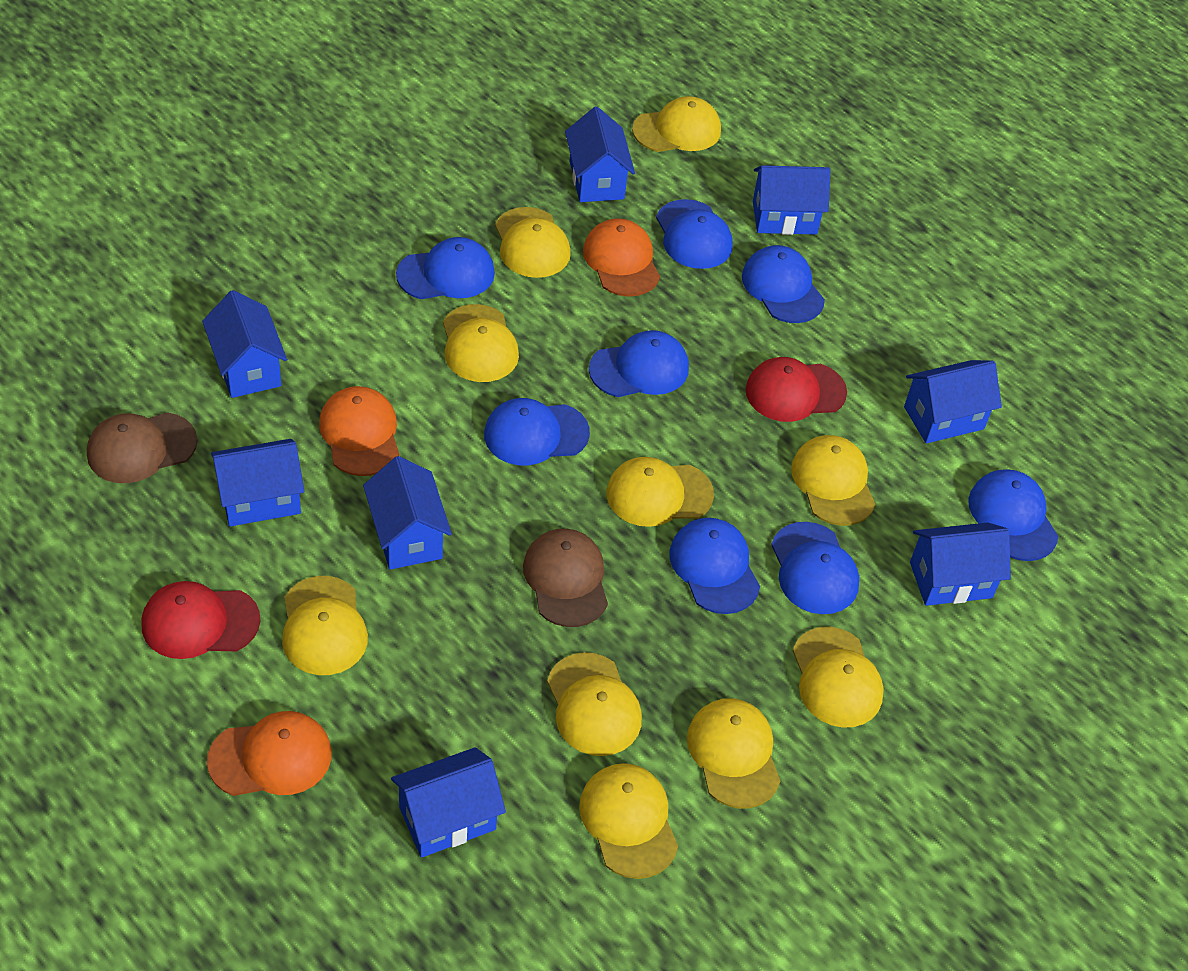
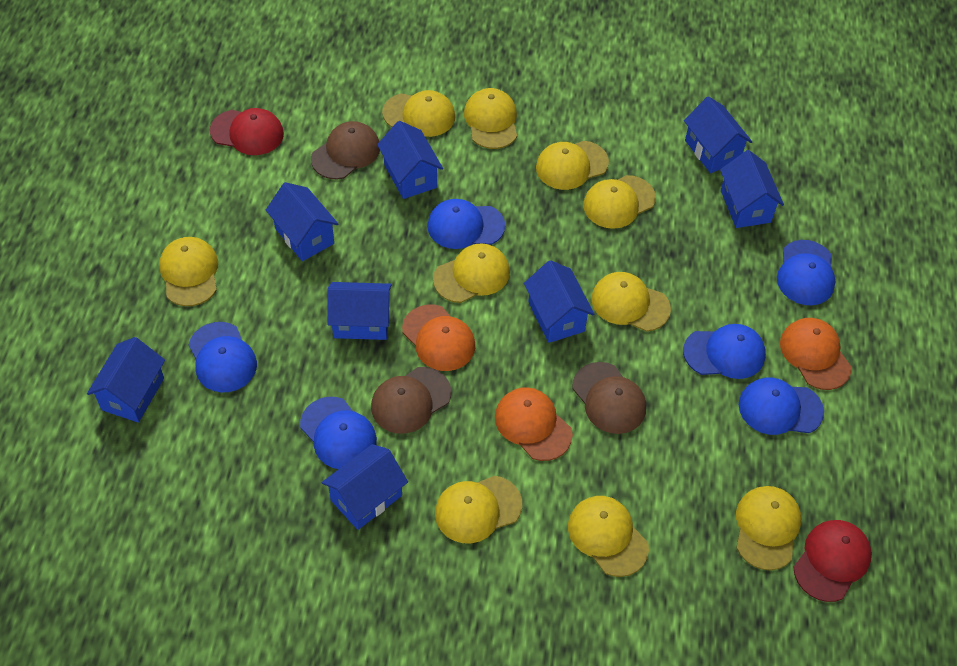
blue cap: [396,237,495,299] [484,398,590,465] [589,330,689,397] [656,199,732,269] [669,518,760,614] [742,245,825,323] [771,522,859,614] [968,469,1058,561] = 8 -> [188,322,257,393] [300,397,377,469] [427,199,505,249] [683,324,766,379] [739,377,824,435] [777,240,835,305] = 6
brown cap: [87,412,197,483] [523,529,608,627] = 2 -> [311,121,380,179] [371,367,451,434] [572,362,646,434] = 3

